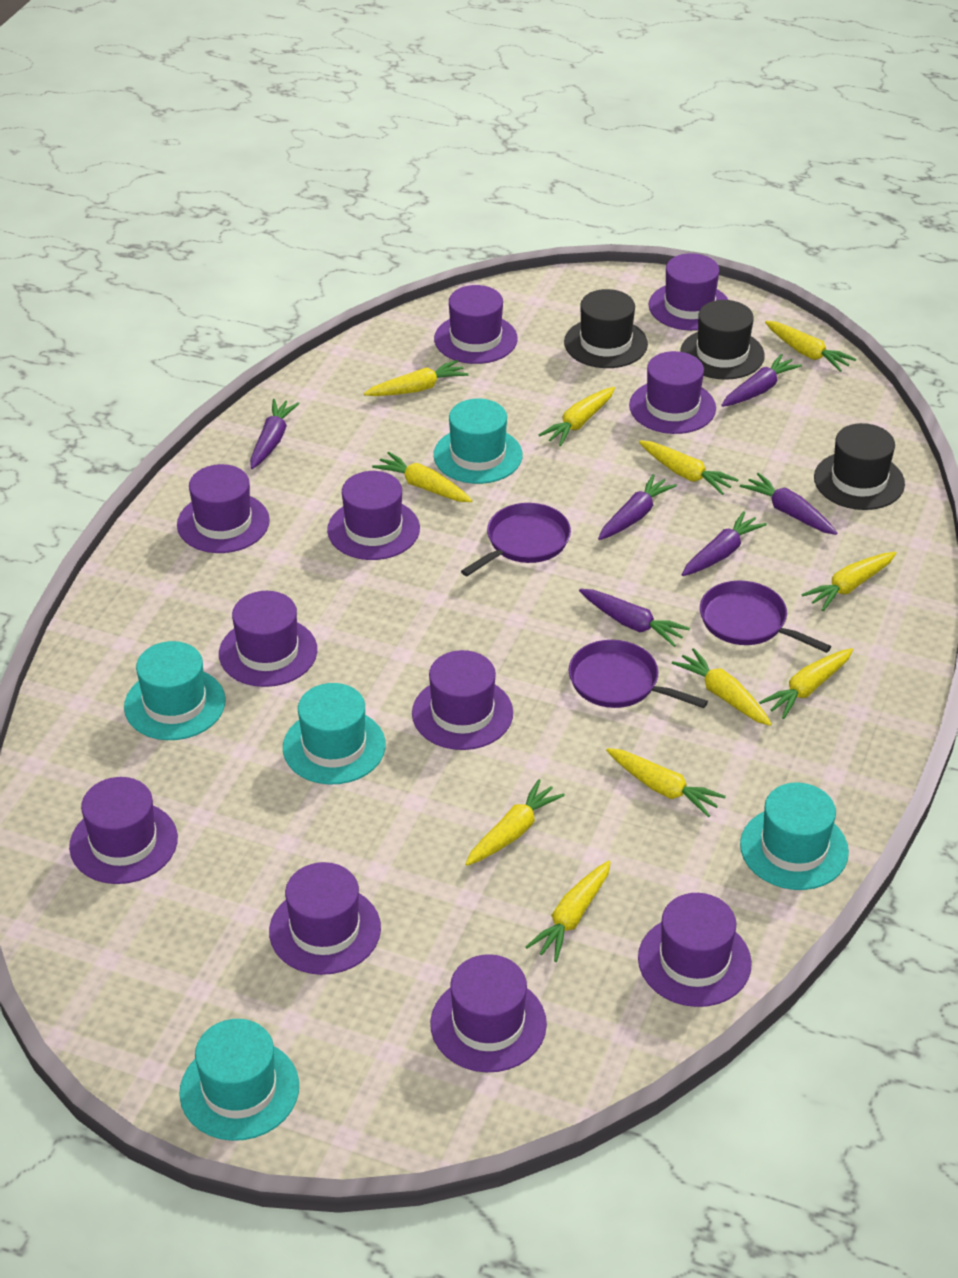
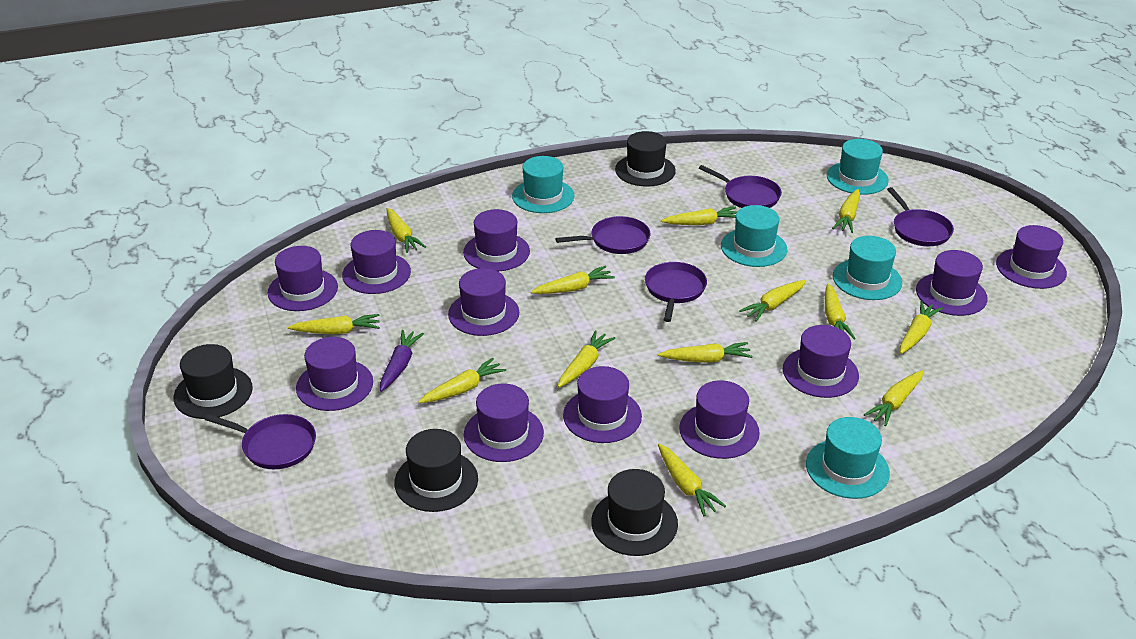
black hat: [564,289,648,368] [680,300,765,380] [814,423,905,510] = 3 -> [174,344,253,419] [394,429,478,512] [591,469,678,556] [615,131,676,187] = 4
purple carrot: [250,399,300,469] [579,589,690,647] [598,474,677,540] [682,511,767,576] [721,354,802,407] [740,473,837,535] = 6 -> [380,330,424,392] = 1
purple pan: [461,503,571,576] [569,640,708,708] [700,581,831,653] = 3 -> [204,414,316,469] [555,216,651,254] [645,262,707,322] [699,165,782,208] [887,187,954,246] = 5
yellow carrot: [364,360,468,396] [372,452,472,502] [465,779,565,866] [526,861,611,962] [539,387,615,446] [606,748,726,817] [639,440,739,495] [672,648,772,726] [759,648,853,719] [765,321,856,372] [801,552,896,611] = 11 -> [288,314,380,334] [387,208,426,253] [418,358,506,403] [531,266,615,294] [558,330,615,388] [658,342,753,363] [658,444,726,516] [661,207,738,225] [739,280,806,322] [825,284,856,340] [832,189,860,233] [864,371,923,426] [900,301,943,354] = 13

